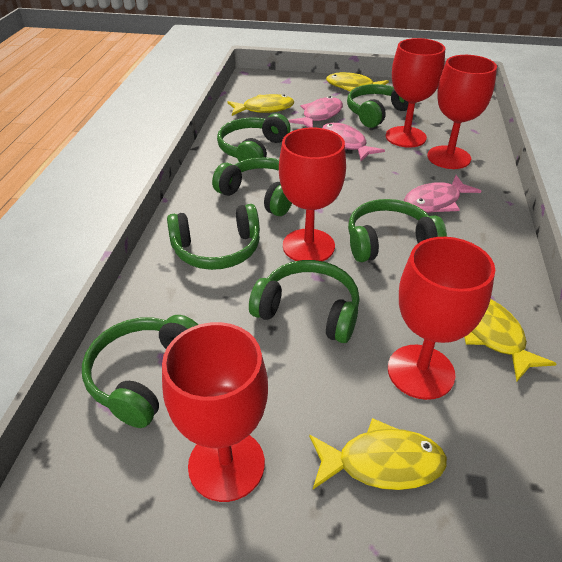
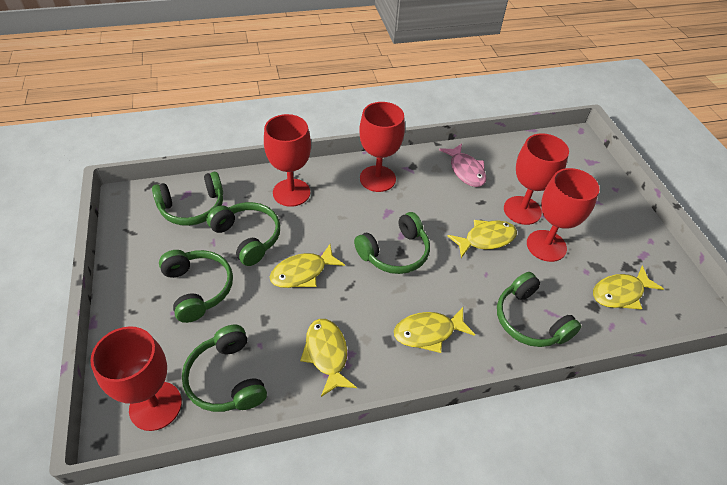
green headphones: [82,315,198,428] [167,204,260,270] [212,157,292,216] [217,113,291,162] [249,260,360,343] [347,84,409,128] [348,199,447,262] = 7 -> [152,172,223,226] [159,250,233,323] [182,325,267,412] [206,202,280,266] [354,212,430,274] [497,272,581,347] = 6
pink fish: [289,96,343,128] [322,123,385,161] [404,175,481,213] = 3 -> [439,143,486,187] = 1
yellow fish: [228,94,294,116] [309,418,447,490] [326,72,389,92] [464,299,557,381] = 4 -> [270,244,345,288] [300,319,357,397] [394,307,475,353] [448,220,517,258] [593,266,664,310] = 5

